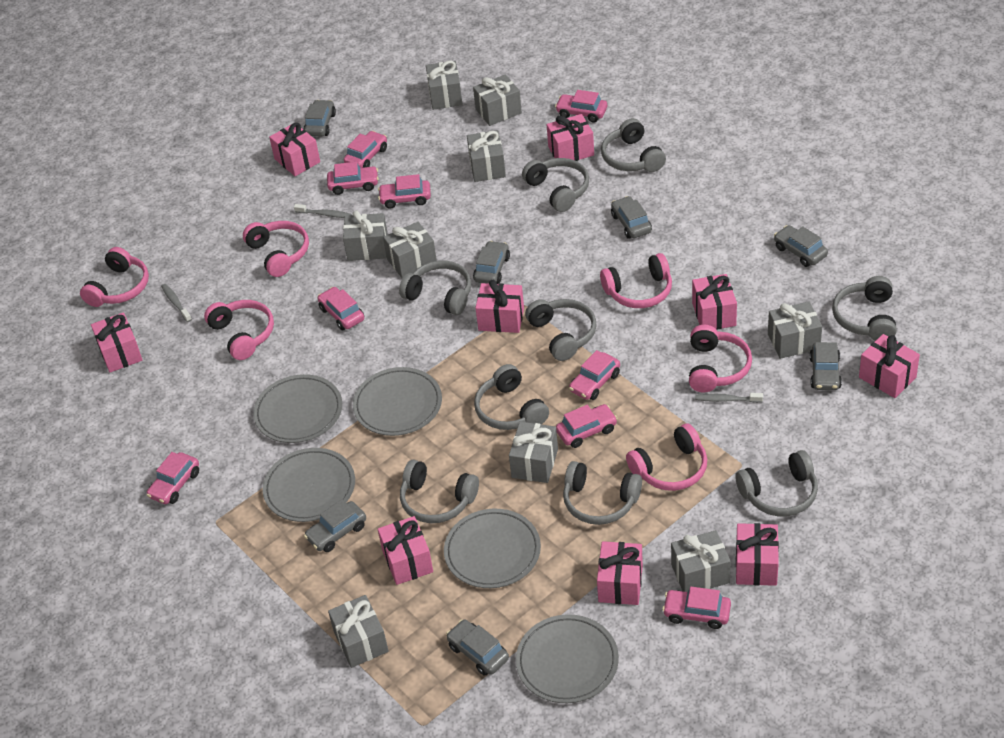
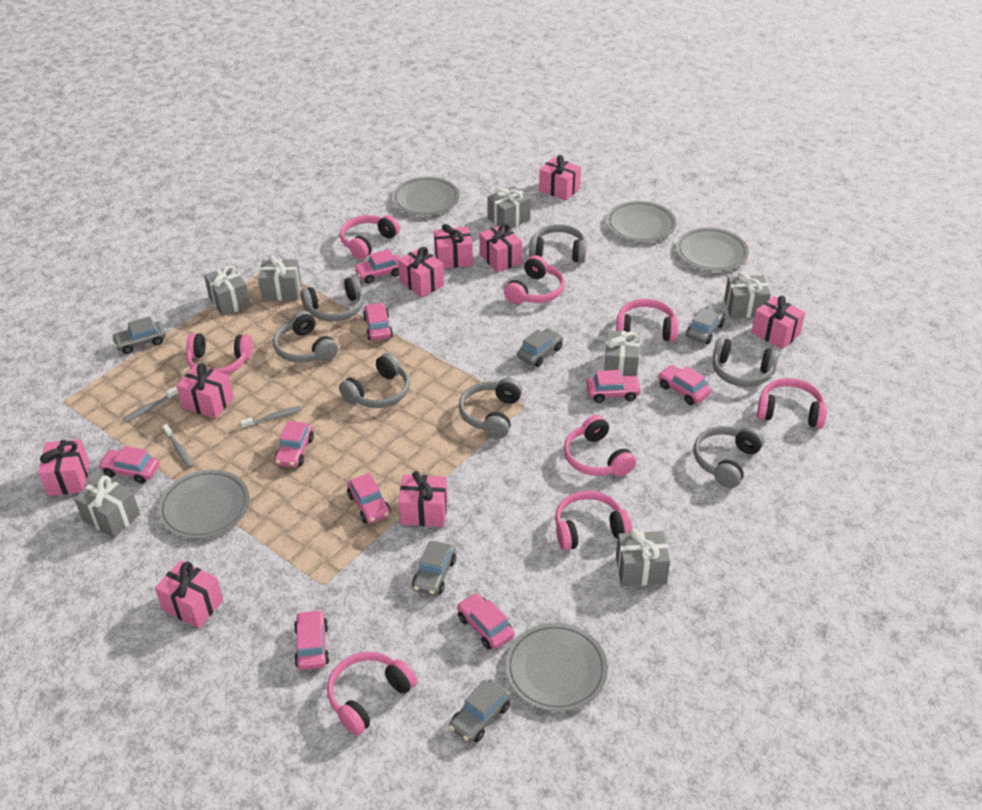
grey car: [304,100,336,136] [304,499,366,552] [446,619,509,676] [473,241,510,284] [611,196,652,239] [774,225,828,267] [809,342,842,390] = 7 -> [111,316,166,354] [412,541,456,596] [449,680,511,743] [517,328,563,367] [686,306,725,344] = 5
grey gift: [328,595,389,668] [343,210,388,261] [383,222,437,278] [426,60,463,110] [467,130,506,182] [473,74,522,126] [509,422,558,483] [671,530,731,592] [768,302,822,359] = 9 -> [74,475,140,538] [204,265,250,316] [258,255,301,300] [487,186,531,229] [604,330,640,376] [616,529,670,586] [724,271,771,318] = 7
grey headphones: [399,261,471,315] [400,460,479,523] [474,364,549,430] [522,158,589,212] [525,299,597,361] [563,461,642,525] [601,118,666,172] [735,450,818,516] [832,276,897,341] = 9 -> [273,311,338,363] [300,276,363,322] [339,353,410,408] [459,378,522,439] [529,224,587,263] [694,426,764,488] [713,337,779,387] = 7
pink headphones: [80,247,149,307] [204,300,274,360] [243,221,309,277] [600,253,672,308] [626,423,707,491] [689,325,752,392] = 6 -> [186,333,253,374] [327,652,417,736] [340,215,400,259] [504,255,565,304] [555,491,632,551] [564,415,636,476] [616,299,678,342] [757,378,827,429] = 8

